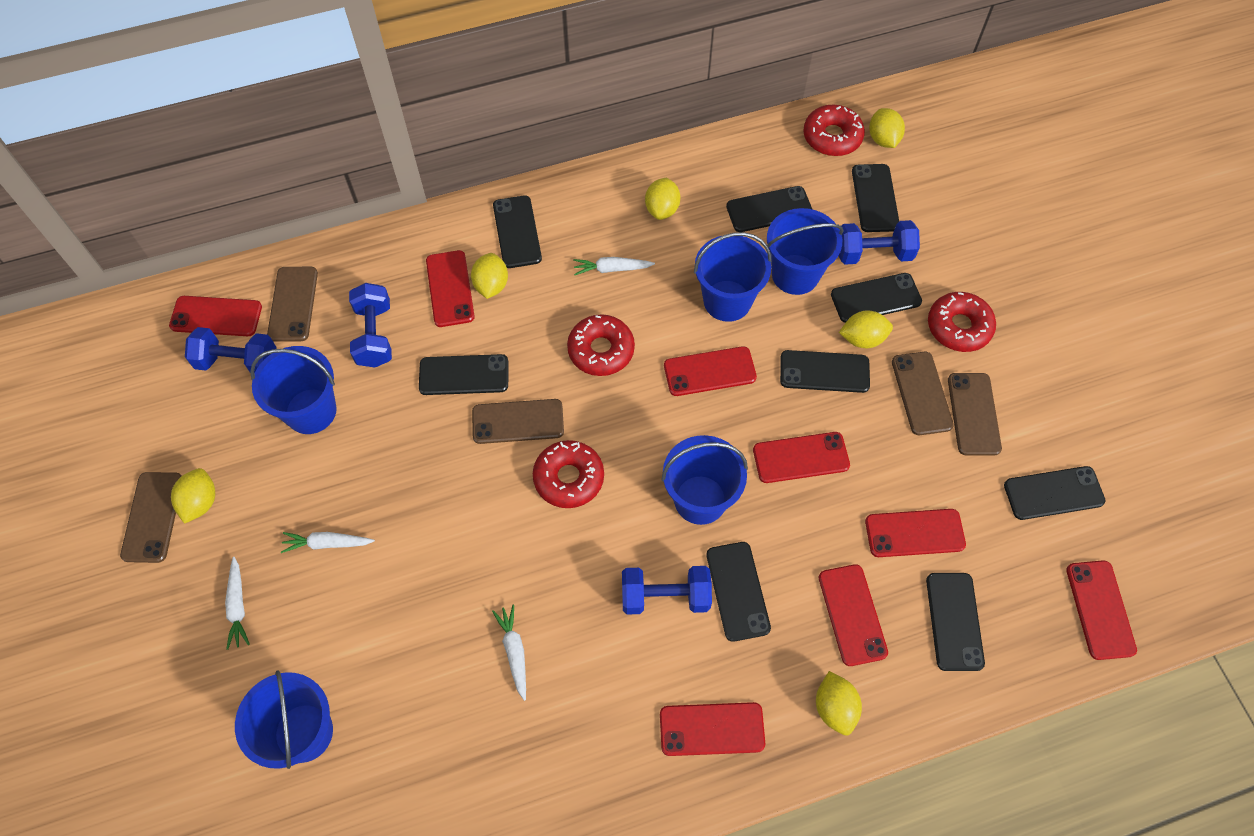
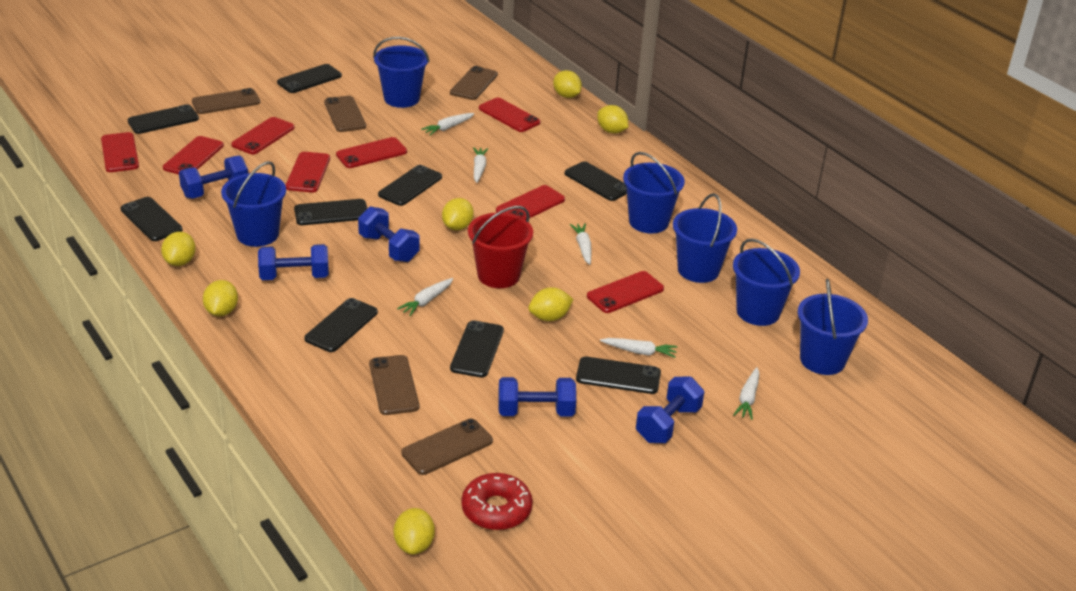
blue bucket: [235,670,333,769] [250,346,337,434] [661,435,748,525] [694,232,772,322] [767,208,844,295] = 5 -> [221,161,286,247] [373,37,430,108] [623,152,685,233] [673,193,737,283] [733,238,800,326] [798,279,868,375] = 6
blue dumbbell: [185,327,276,374] [349,283,392,368] [622,566,712,615] [839,220,920,265] = 4 -> [179,156,248,199] [258,244,329,280] [358,206,420,262] [498,377,576,417] [636,376,704,443] = 5
red bucket: none = 0 -> [468,206,533,288] = 1
red donut: [533,440,604,508] [567,314,635,376] [803,105,865,156] [928,292,996,352] = 4 -> [461,473,533,530] = 1
white carrot: [225,557,250,650] [281,532,375,553] [492,605,526,701] [573,257,655,275] = 4 -> [397,278,453,316] [421,113,475,136] [473,147,488,183] [570,223,591,265] [600,338,678,358] [733,367,759,420] = 6
yellow lemon: [171,468,215,524] [471,253,508,299] [645,178,680,220] [816,671,862,736] [839,311,893,348] [869,108,905,148] = 6 -> [161,232,196,266] [203,280,238,316] [394,508,435,555] [442,198,474,231] [528,287,574,321] [553,70,582,98] [597,105,628,133] = 7

